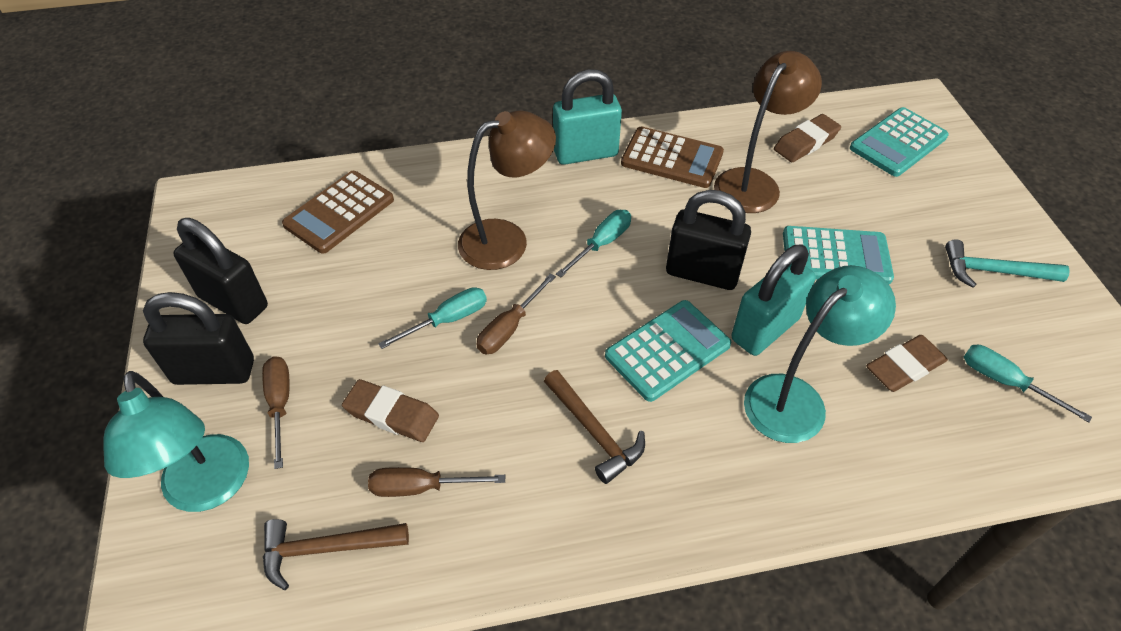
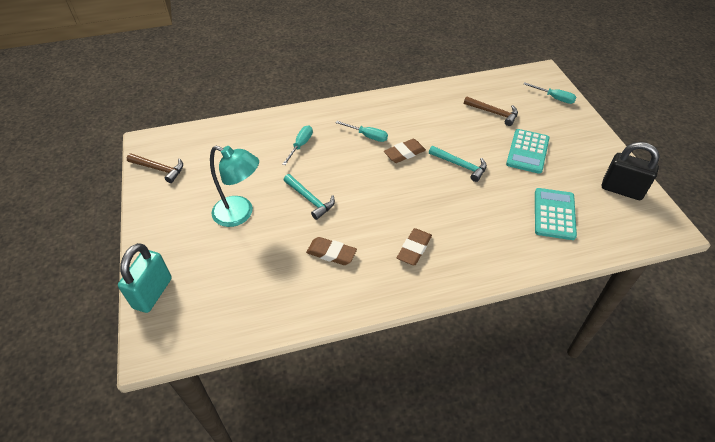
black padlock: [143,292,254,385] [173,218,268,324] [666,190,751,290] = 3 -> [602,142,660,200] = 1
brown calculator: [282,171,394,254] [621,126,724,188] = 2 -> none = 0
brown lamp: [458,110,556,270] [714,51,822,213] = 2 -> none = 0
brown screwdriver: [262,356,290,469] [368,467,505,497] [476,273,556,354] = 3 -> none = 0
turquoise calculator: [605,300,731,402] [783,226,894,284] [850,107,949,177] = 3 -> [506,129,550,174] [535,188,577,240] = 2
turquoise hammer: [945,239,1070,288] = 1 -> [284,174,335,220] [429,146,487,182] = 2
turquoise lamp: [104,371,249,512] [744,265,896,443] = 2 -> [210,146,259,227] = 1
turquoise padlock: [553,69,622,165] [732,244,816,356] = 2 -> [118,243,172,313] = 1

